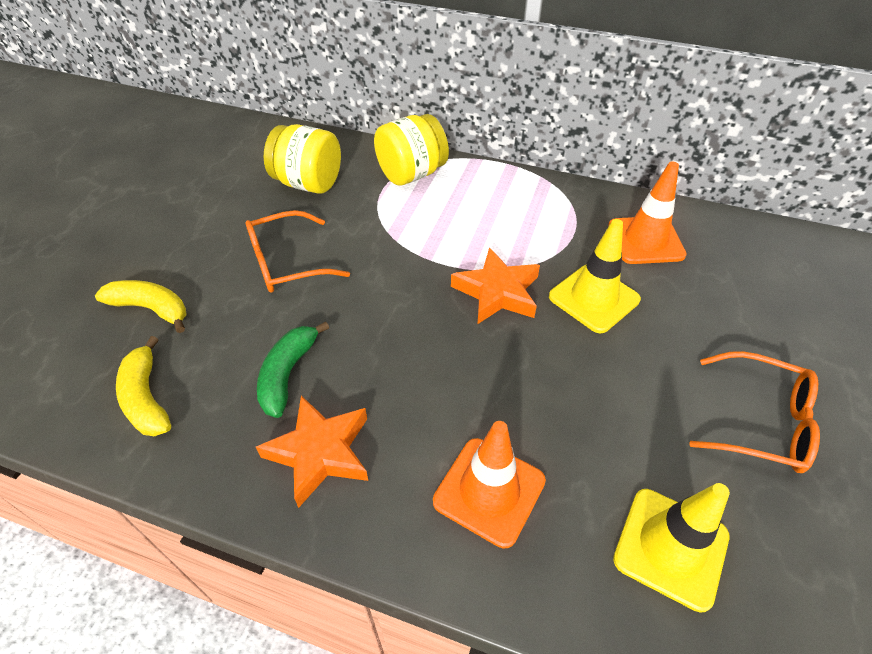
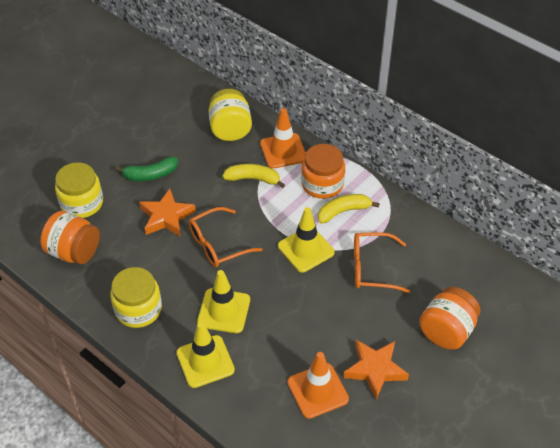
orange jar: none = 0 -> [40,211,100,264] [301,144,345,199] [419,287,481,350] = 3
yellow jar: [264,124,341,194] [374,114,449,186] = 2 -> [55,162,103,218] [110,267,162,328] [208,89,252,141] = 3
yellow traffic cone: [549,219,641,333] [613,483,730,613] = 2 -> [176,322,235,388] [197,270,250,333] [278,207,335,272] = 3

